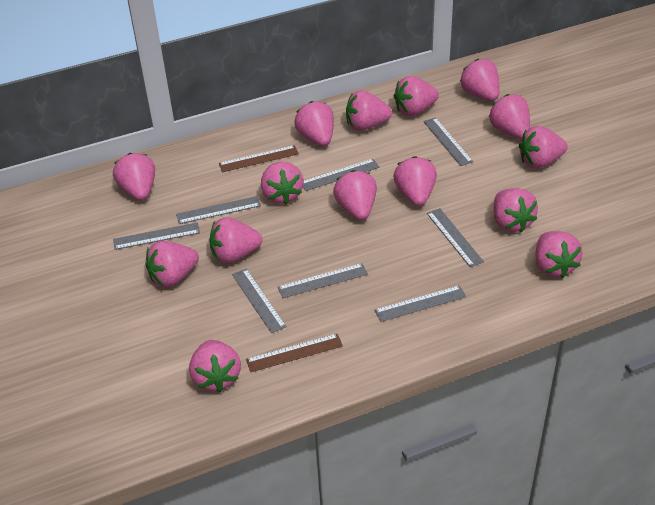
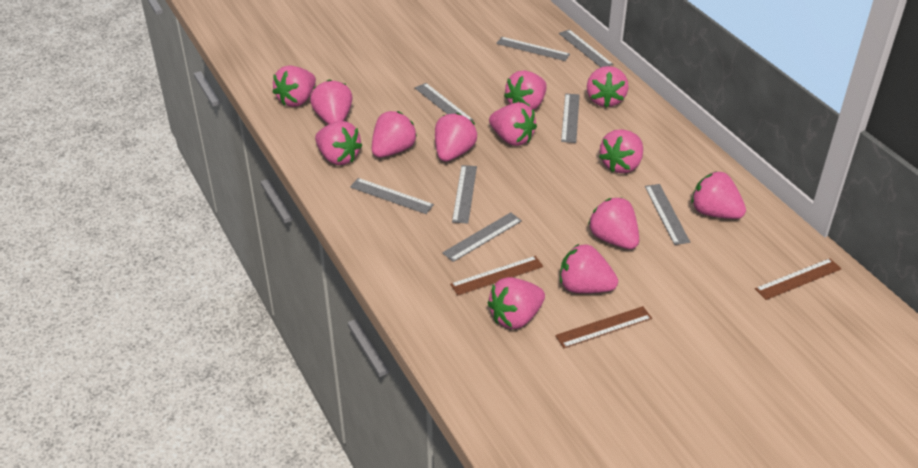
brown ruler: [219,145,299,172] [246,334,343,372] = 2 -> [450,256,543,296] [555,306,652,348] [755,258,841,300] = 3
pink strawberry: [113,153,155,200] [145,241,199,287] [189,340,241,392] [209,217,263,263] [261,162,304,204] [294,101,334,146] [333,170,377,220] [346,90,392,131] [393,156,437,206] [394,76,439,116] [460,59,500,101] [489,94,530,138] [494,188,538,233] [519,126,568,168] [535,231,583,278] = 15 -> [273,66,316,107] [310,79,353,124] [315,121,362,165] [372,111,417,157] [435,113,477,161] [487,277,545,329] [489,103,537,146] [504,71,547,110] [560,244,618,293] [587,66,628,108] [588,197,639,249] [599,129,643,173] [692,171,746,219] = 13

